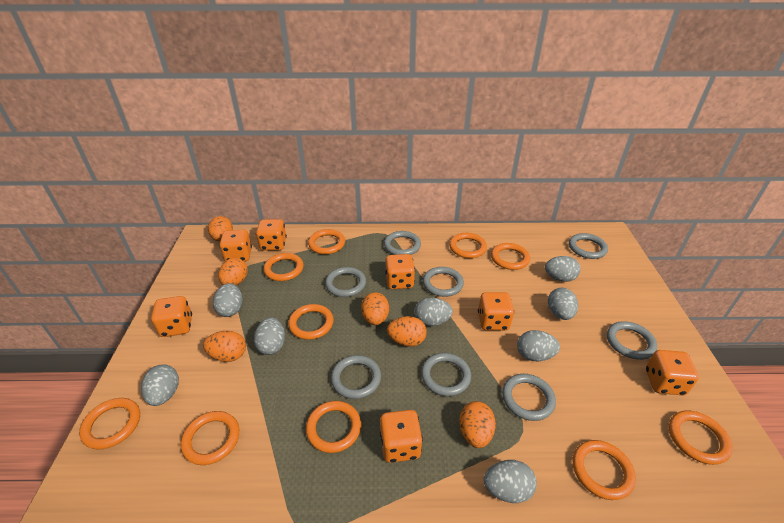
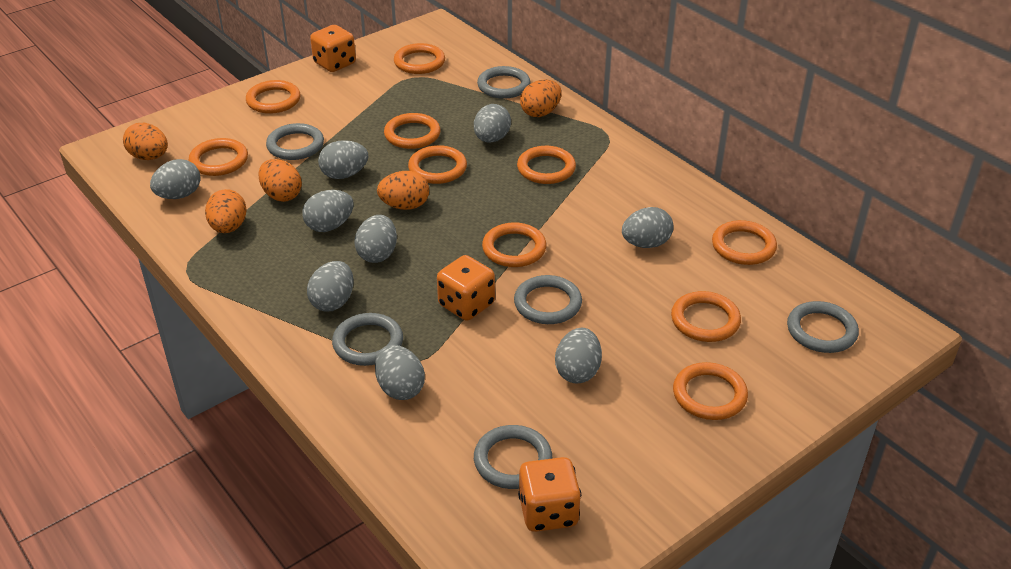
grey egg: [141,365,179,406] [213,283,242,317] [254,317,285,355] [414,297,453,326] [484,460,537,503] [517,330,560,361] [545,256,581,282] [548,288,578,320] = 8 -> [150,159,201,199] [302,190,354,232] [307,261,354,311] [318,140,368,179] [354,215,397,263] [375,345,425,400] [474,104,511,143] [555,328,602,383] [622,207,674,248] = 9
grey ring: [325,267,366,297] [331,355,381,399] [384,231,421,255] [421,353,471,396] [423,267,464,297] [502,374,556,421] [569,233,608,259] [607,321,657,360] = 8 -> [266,123,324,160] [332,313,403,366] [474,425,552,489] [477,66,531,99] [514,275,582,324] [787,301,859,353] = 6
orange dice: [151,296,192,337] [219,229,252,262] [256,219,287,251] [380,410,423,463] [385,254,415,289] [478,292,514,330] [646,350,699,395] = 7 -> [310,25,356,72] [437,255,495,321] [518,457,581,532] = 3
orange egg: [203,331,246,362] [208,216,233,241] [218,258,248,285] [361,292,389,325] [387,316,427,347] [459,401,496,448] = 6 -> [123,123,168,160] [205,189,247,233] [259,159,302,202] [377,171,429,210] [520,80,562,117] = 5

